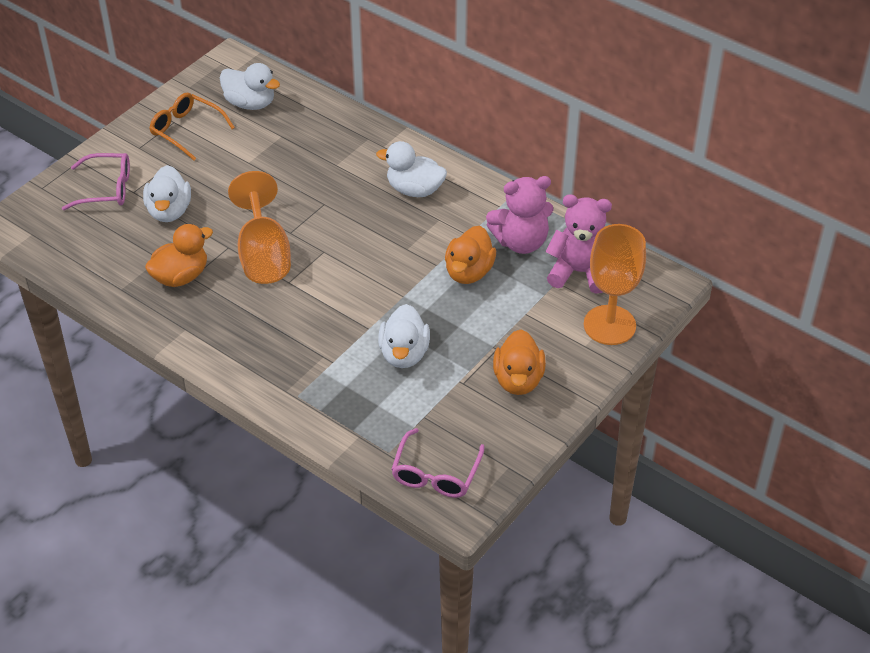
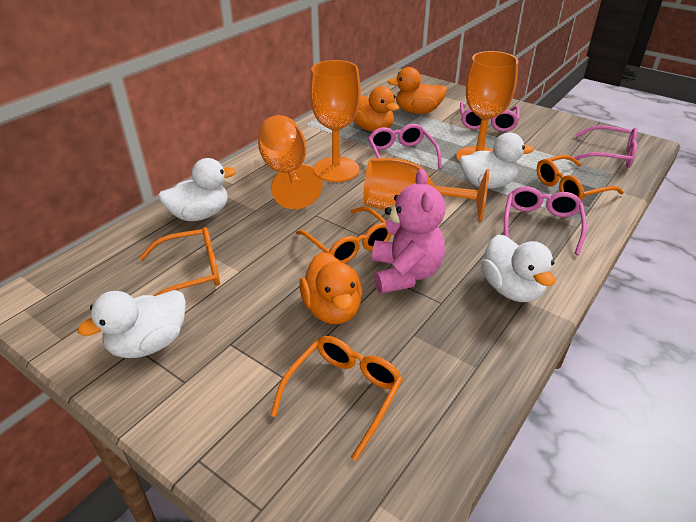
orange glasses: [149,93,235,160] = 1 -> [139,227,220,296] [270,336,403,461] [296,206,391,264] [537,155,624,201] = 4
orange goblet: [228,171,291,284] [584,224,646,345] = 2 -> [258,115,323,209] [310,60,361,182] [363,158,489,222] [456,51,518,163] = 4
pink glasses: [62,153,130,210] [391,428,485,498] = 2 -> [368,124,442,169] [460,102,520,132] [504,186,587,255] [573,125,638,168] = 4
pink teddy bear: [486,176,554,254] [546,194,612,294] = 2 -> [372,169,445,294] = 1

